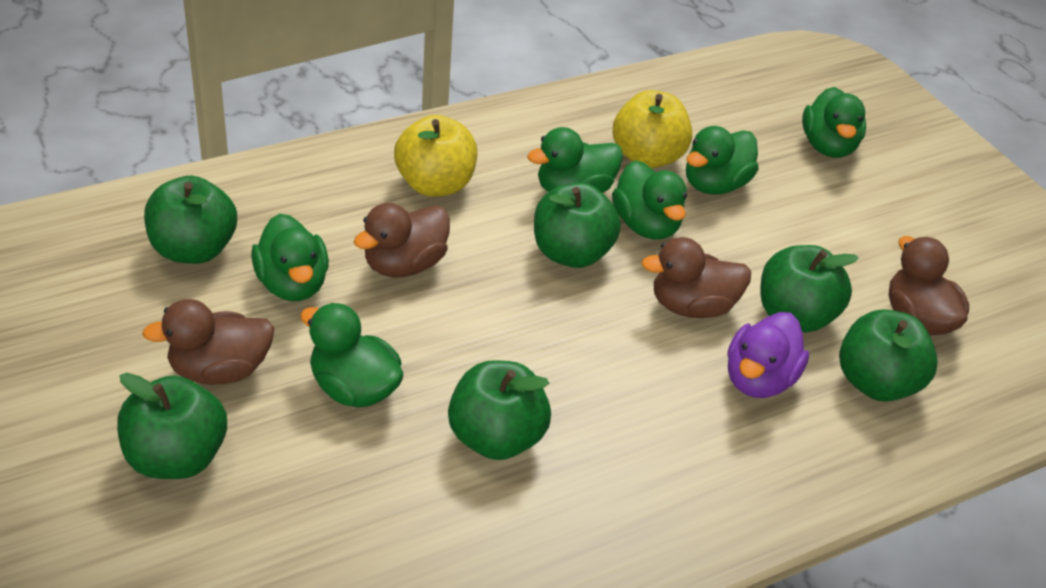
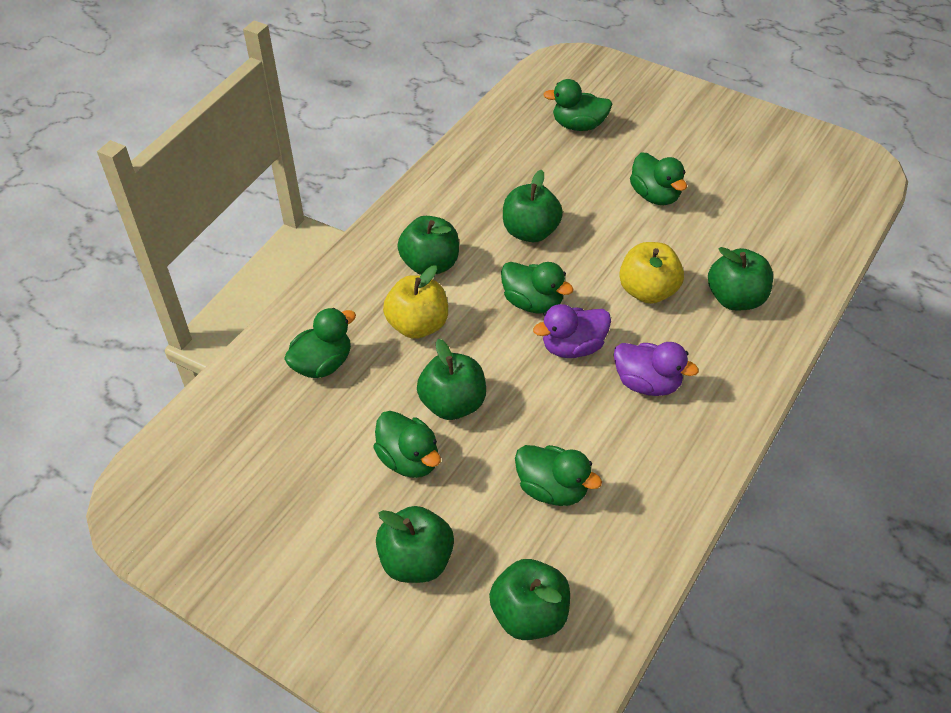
brown duck: [142,299,274,385] [354,203,450,277] [641,237,751,318] [889,236,969,335] = 4 -> none = 0
purple duck: [728,312,809,398] = 1 -> [533,304,611,358] [614,342,699,396] = 2

